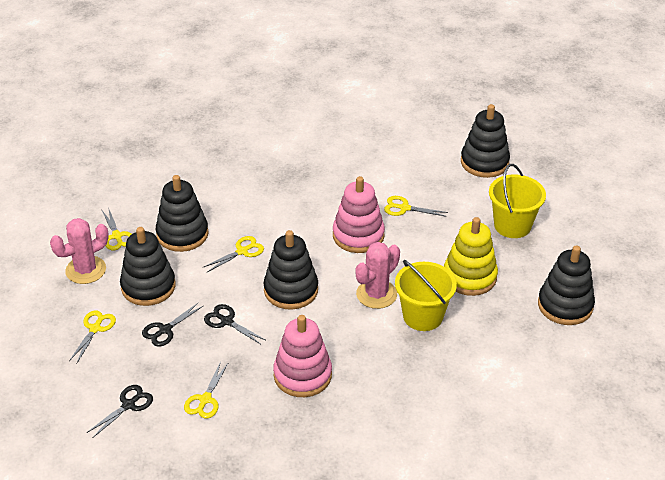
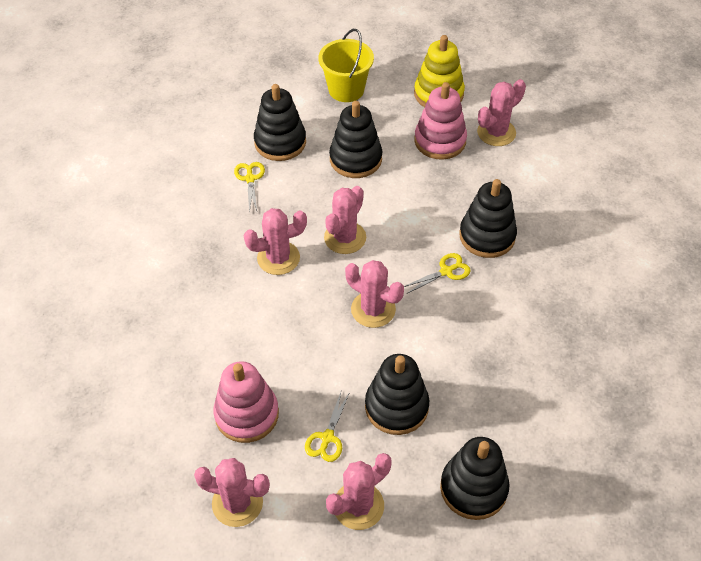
black scissors: [87,385,153,437] [142,302,203,346] [204,304,265,344] = 3 -> none = 0
pink cactus: [50,218,109,284] [356,242,400,309] = 2 -> [194,458,270,527] [244,208,307,275] [324,186,366,254] [326,453,392,530] [345,260,404,328] [477,79,526,146] = 6
yellow bucket: [395,260,457,331] [489,164,546,238] = 2 -> [319,29,374,102] = 1
yellow scissors: [69,310,116,363] [101,207,132,251] [184,362,228,419] [204,236,264,272] [384,196,448,217] = 5 -> [234,162,265,213] [305,392,350,462] [404,253,471,293] = 3

